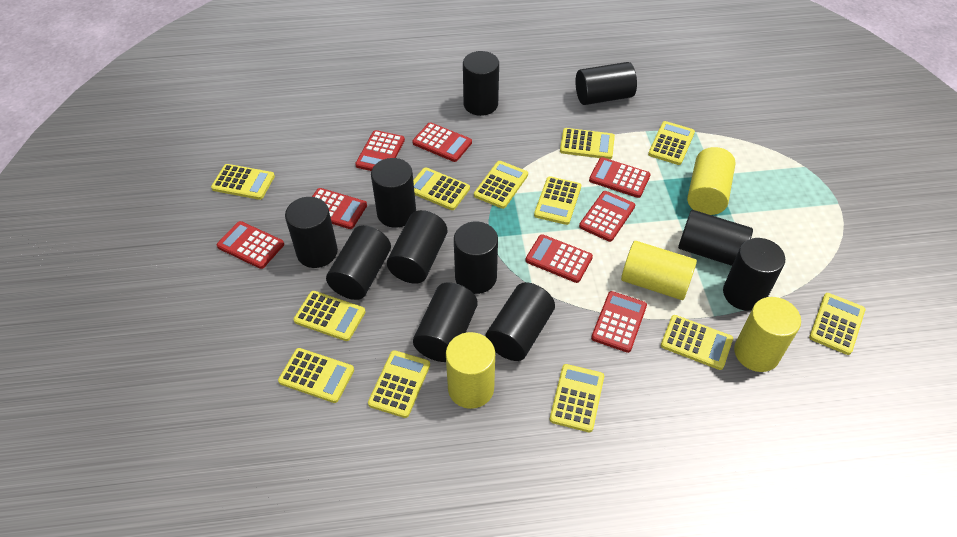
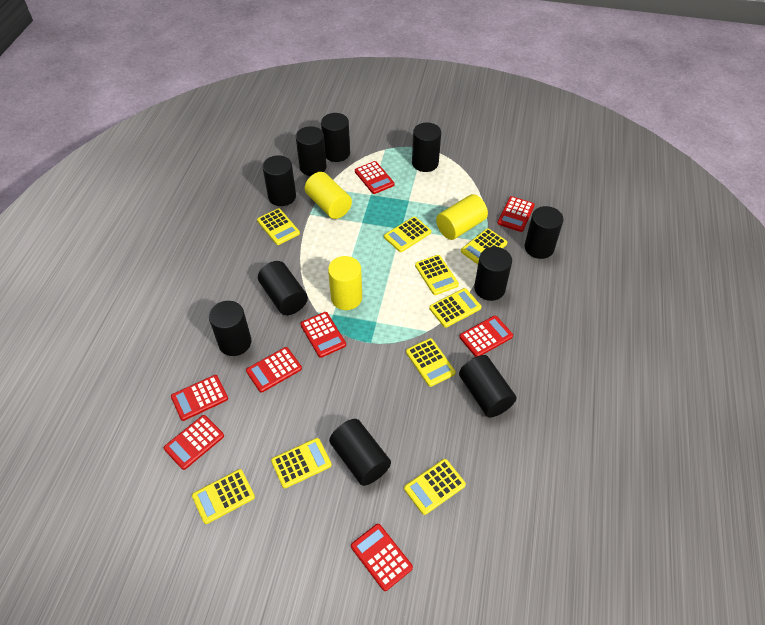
black cylinder: [285,197,338,268] [326,225,391,300] [371,158,416,228] [387,210,447,284] [413,282,478,362] [454,222,498,294] [463,51,499,116] [485,282,555,361] [575,62,637,105] [678,210,753,266] [723,238,785,311] = 11 -> [209,301,252,356] [258,261,308,315] [263,155,296,206] [296,126,327,176] [321,113,350,162] [329,419,391,486] [412,123,441,172] [459,355,516,417] [474,247,512,301] [524,206,564,259] = 10
yellow calculator: [211,164,275,200] [278,348,354,403] [293,291,365,341] [368,350,430,418] [413,167,470,210] [474,161,528,209] [534,176,581,225] [550,364,604,432] [560,128,615,159] [648,121,695,165] [661,315,733,370] [809,293,865,355] = 12 -> [192,469,255,524] [257,208,300,245] [271,438,332,488] [384,217,431,252] [404,459,466,515] [406,338,456,387] [415,255,459,295] [429,288,481,328] [461,228,507,264] = 9
yellow cylinder: [446,332,495,409] [621,241,697,300] [687,147,735,215] [734,297,801,372] = 4 -> [305,172,352,219] [328,256,362,310] [436,194,488,240] = 3

